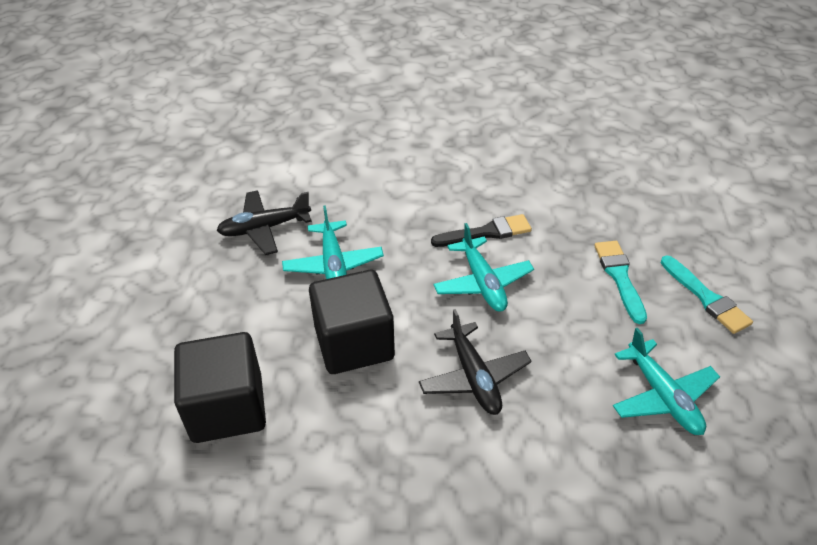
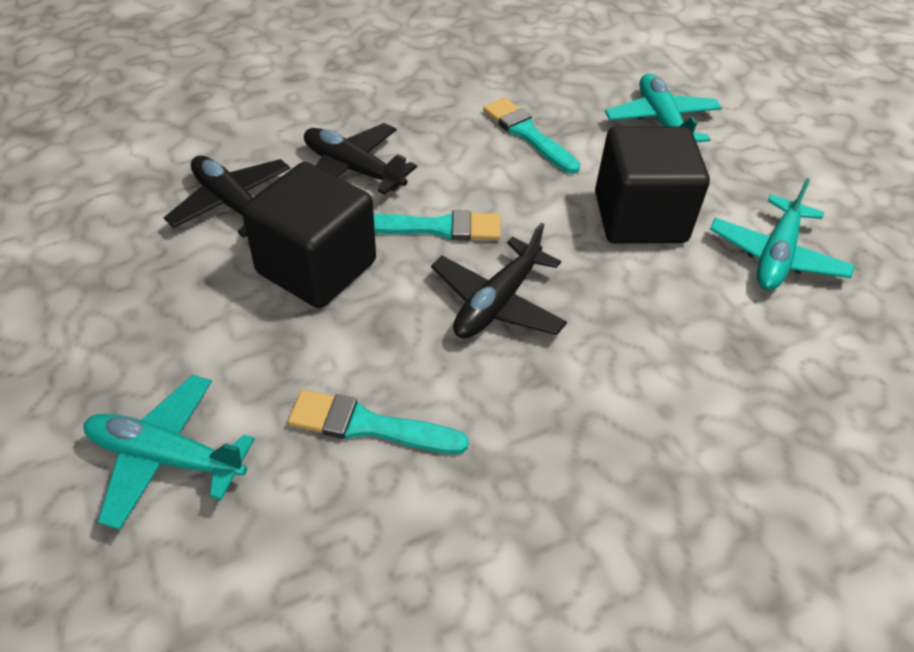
black brush: [431,214,532,247] = 1 -> none = 0
black plane: [217,190,312,255] [419,309,531,415] = 2 -> [164,156,291,238] [304,123,417,195] [431,222,567,339] = 3
turquoise brush: [594,241,647,324] [661,256,753,334] = 2 -> [288,390,469,454] [374,210,501,241] [483,98,580,174] = 3

